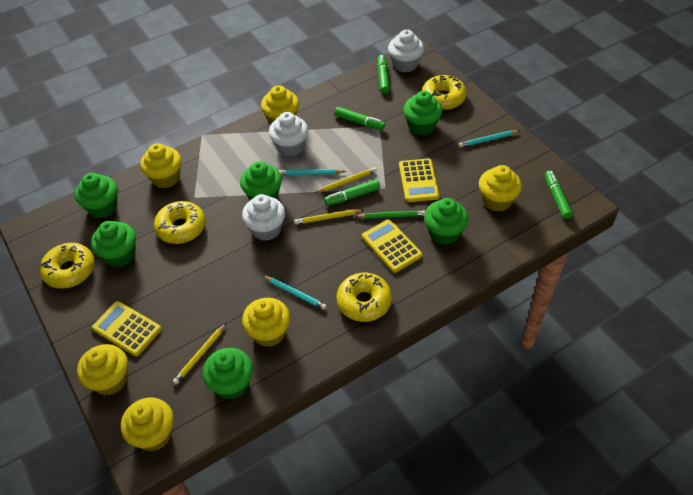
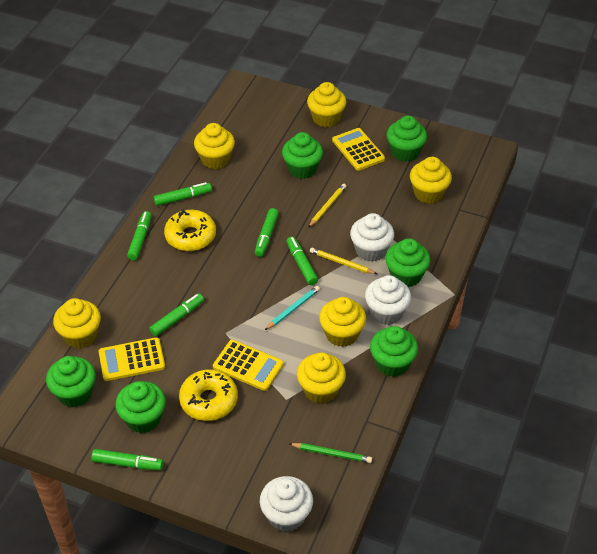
green marker: [324,180,380,206] [335,107,385,130] [378,55,390,93] [545,170,573,219] = 4 -> [91,449,163,470] [127,211,152,260] [149,293,204,336] [154,182,212,206] [255,208,279,257] [286,237,318,285] = 6
turquoise pencil: [262,275,327,310] [279,169,346,175] [459,130,519,147] = 3 -> [265,286,320,330] = 1
yellow donut: [40,243,95,289] [154,201,205,244] [337,273,392,322] [422,75,467,110] = 4 -> [164,209,216,251] [179,369,238,421] = 2
yellow pencil: [173,324,226,385] [294,209,364,225] [315,167,377,193] = 3 -> [308,184,346,228] [310,248,377,274] = 2

